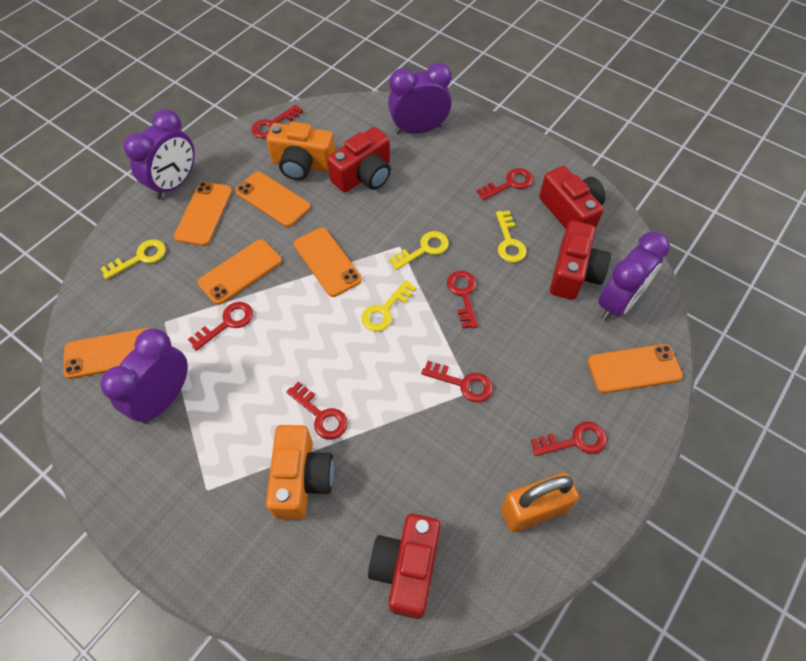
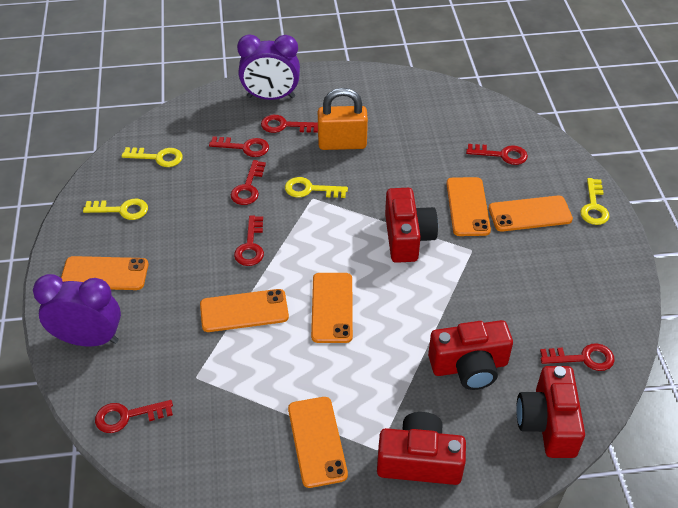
orange camera: [266,122,335,180] [266,425,334,519] = 2 -> none = 0
purple clock: [100,329,188,424] [124,109,195,199] [388,63,452,134] [598,232,670,321] = 4 -> [33,274,121,347] [237,34,300,100] = 2

